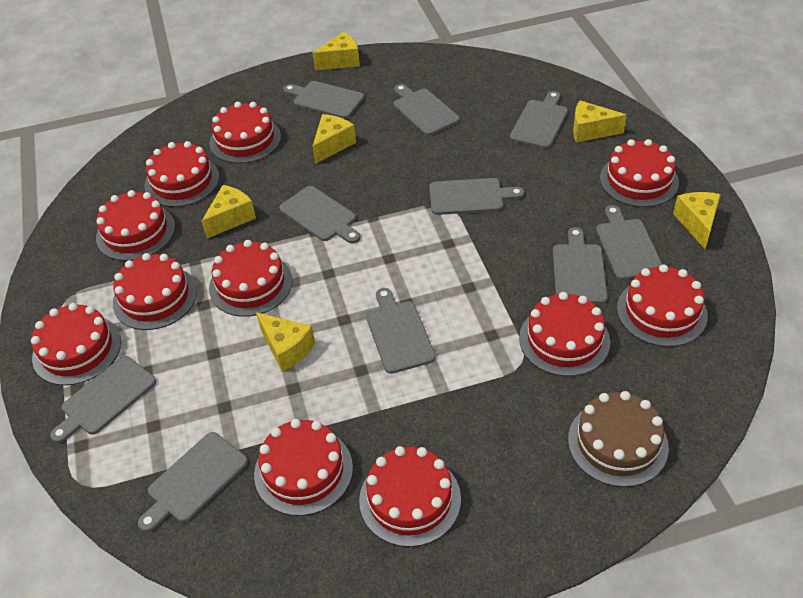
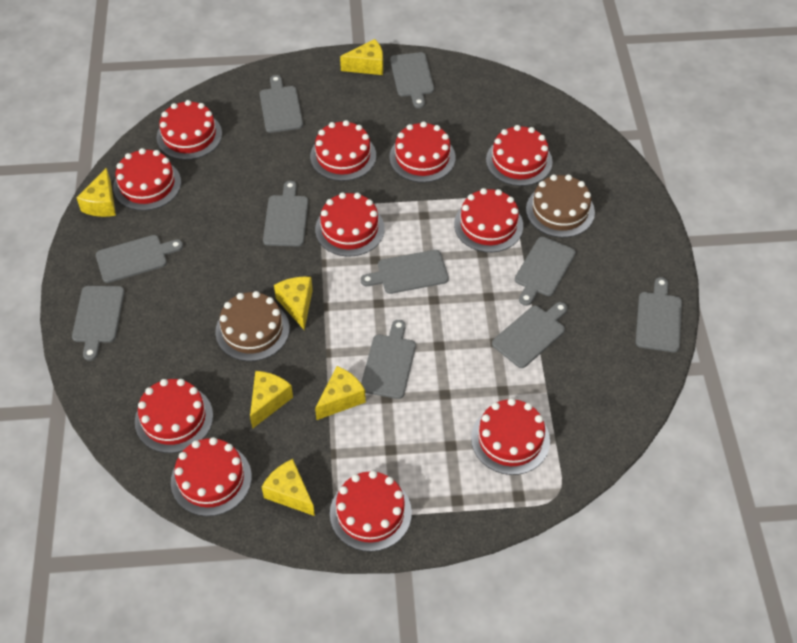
brown cake: [568,391,669,487] = 1 -> [215,291,290,361] [526,174,595,238] = 2

